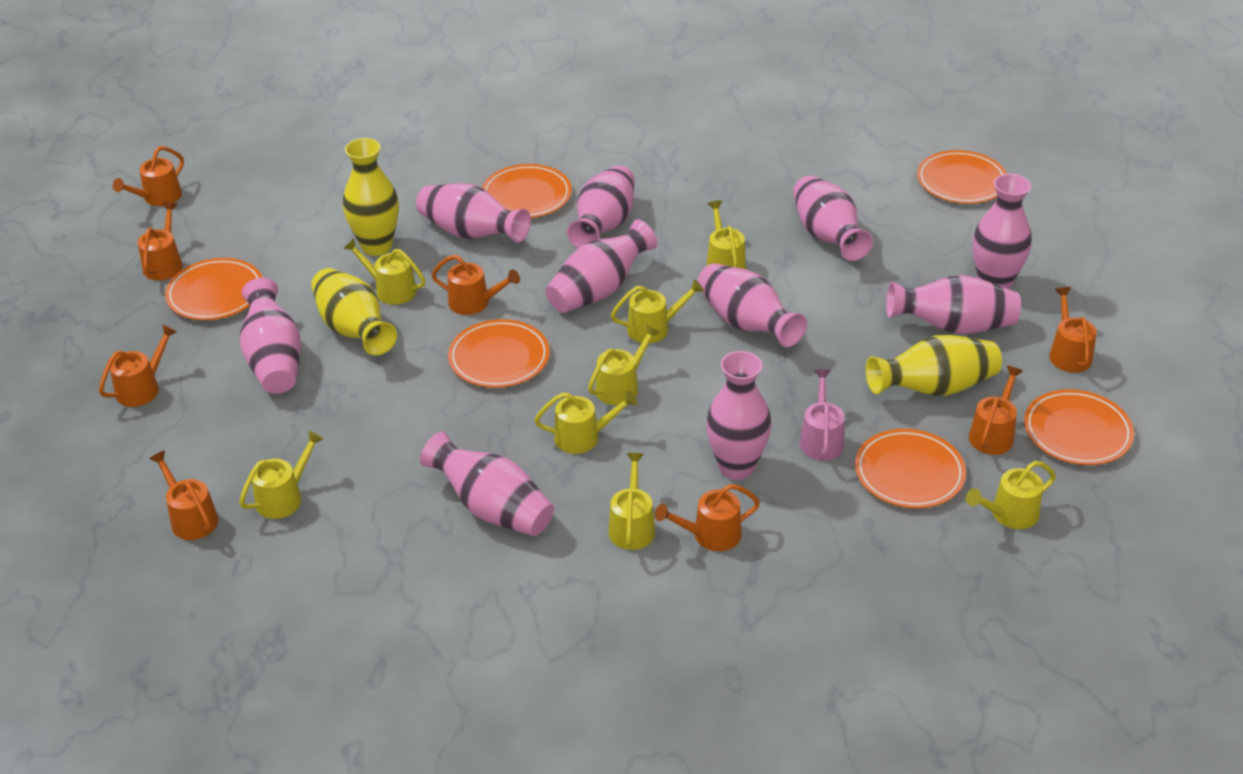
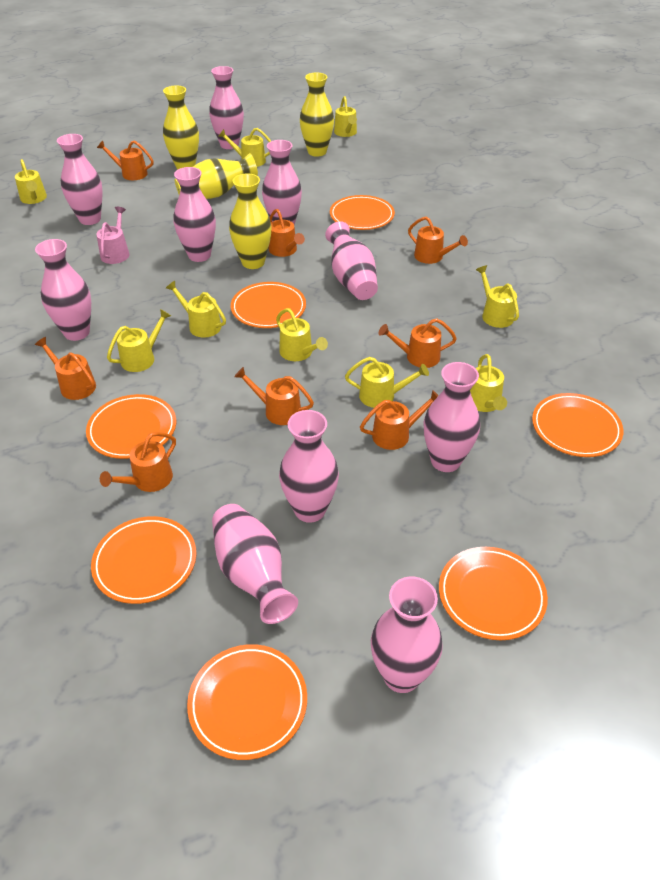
orange plate: [165,258,263,320] [448,319,550,388] [482,164,572,218] [855,429,966,508] [917,150,1007,204] [1024,389,1134,465] = 6 -> [86,394,176,459] [91,516,197,604] [187,644,307,760] [231,282,306,328] [330,195,395,230] [439,547,548,640] [532,393,623,457] = 7
yellow vase: [311,268,397,355] [343,138,399,256] [866,335,1002,396] = 3 -> [163,85,199,169] [175,153,258,199] [229,174,272,269] [300,73,334,157] = 4
yellow watering can: [239,431,324,519] [343,238,426,305] [534,391,638,454] [588,325,660,405] [609,453,655,550] [611,279,704,343] [707,200,746,269] [966,461,1056,529] = 8 -> [15,159,47,204] [107,309,171,372] [166,281,226,338] [218,128,271,167] [276,308,328,361] [334,96,357,137] [345,357,429,408] [470,354,507,412] [476,265,519,328] = 9

